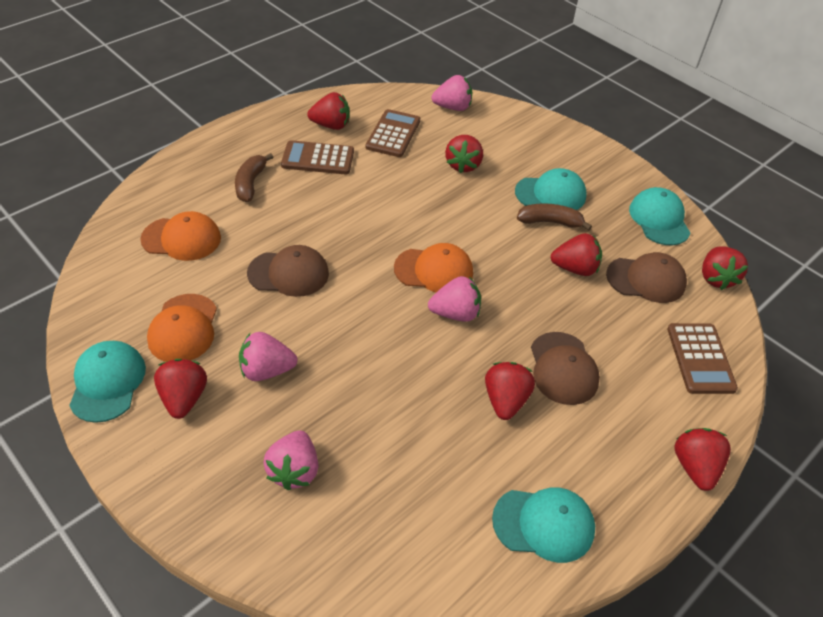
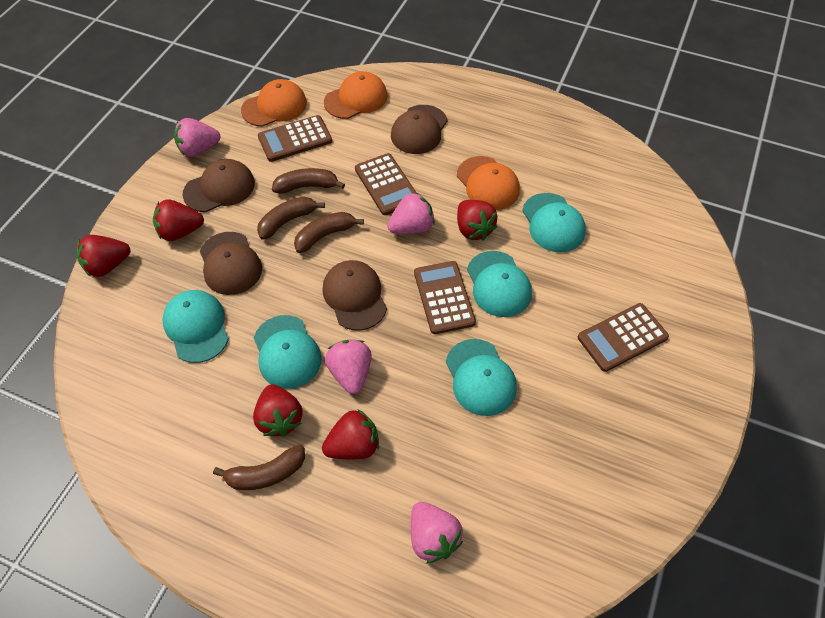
brown banana: [235,153,273,202] [517,203,592,230] = 2 -> [213,445,305,490] [257,197,325,240] [272,168,345,194] [294,212,364,253] = 4
brown calculator: [281,140,354,175] [366,109,420,157] [667,323,738,394] = 3 -> [258,115,332,162] [355,153,417,215] [414,261,476,334] [578,303,669,372] = 4
brown cap: [247,245,329,297] [531,332,600,405] [606,252,687,303] = 3 -> [183,159,255,212] [200,232,262,295] [322,260,387,331] [391,105,447,154] = 4
red strawberry: [154,359,207,419] [307,92,350,130] [445,135,483,173] [485,362,535,420] [551,233,602,276] [674,428,731,491] [702,246,748,290] = 7 -> [77,235,131,277] [153,200,204,241] [253,384,303,436] [322,409,379,459] [457,200,498,240] = 5
turquoise cap: [69,341,146,423] [492,487,595,563] [515,168,587,210] [629,187,690,245] = 4 -> [162,290,229,363] [254,315,322,389] [446,339,517,416] [467,251,532,317] [522,193,586,252] = 5

